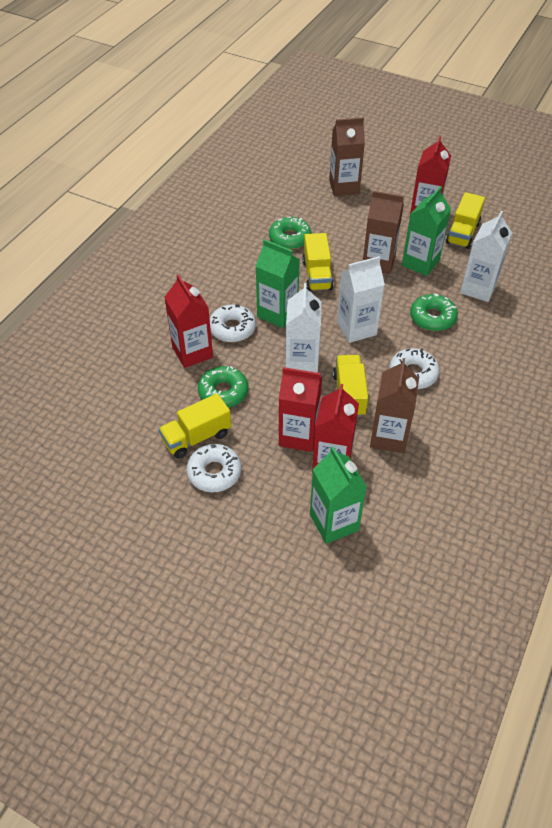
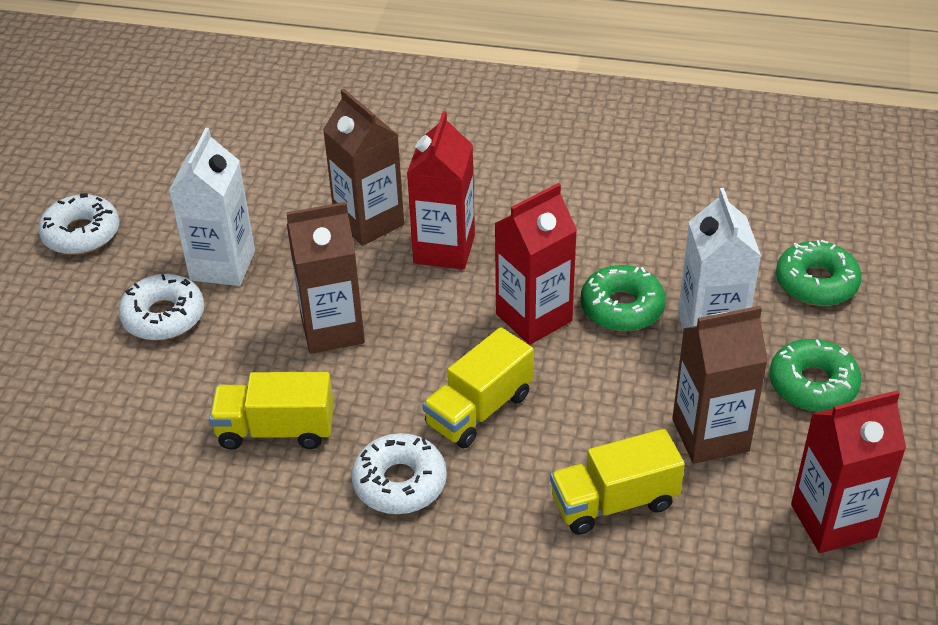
green carton: [255,239,300,328] [310,447,367,544] [402,186,451,276] = 3 -> none = 0
red carton: [164,274,213,368] [279,367,322,452] [312,384,359,473] [410,136,451,214] = 4 -> [407,111,475,270] [494,183,577,345] [791,390,906,553] = 3
white carton: [285,283,321,373] [337,256,385,343] [460,211,512,302] = 3 -> [169,128,255,286] [678,188,761,331] = 2
yellow truck: [159,393,231,459] [302,233,333,291] [333,355,368,417] [446,192,485,249] = 4 -> [209,372,334,450] [422,327,534,449] [550,429,685,535] = 3

